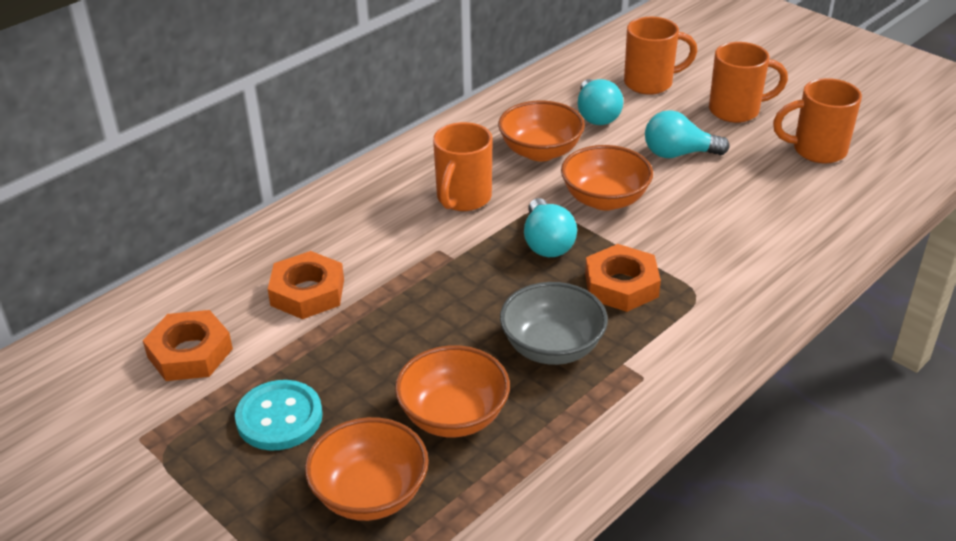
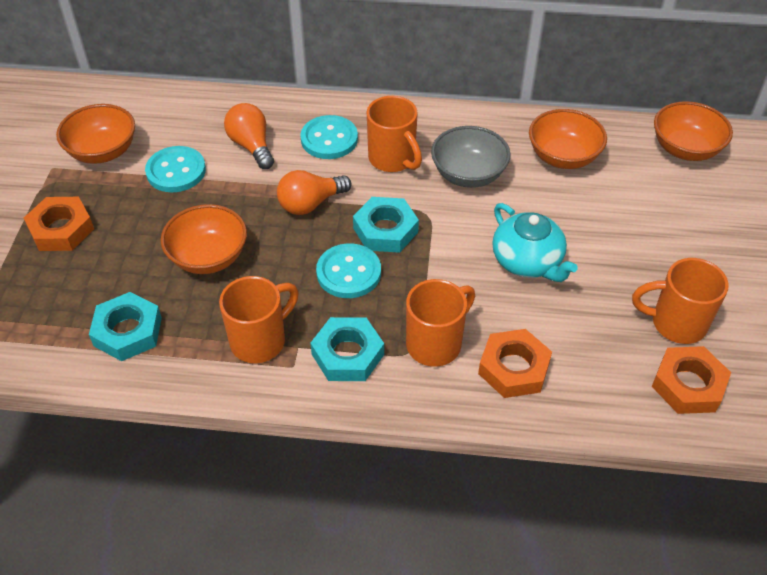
orange light bulb: none = 0 -> [224,103,274,169] [277,170,351,215] = 2
turquoise button: [235,380,323,450] = 1 -> [145,146,206,192] [300,115,358,159] [316,243,381,298] = 3
turquoise light bulb: [524,198,577,257] [578,79,624,125] [645,110,730,158] = 3 -> none = 0
turquoise nut: none = 0 -> [89,292,162,361] [310,317,384,381] [353,197,419,253] = 3
turquoise teapot: none = 0 -> [492,203,578,282] = 1

